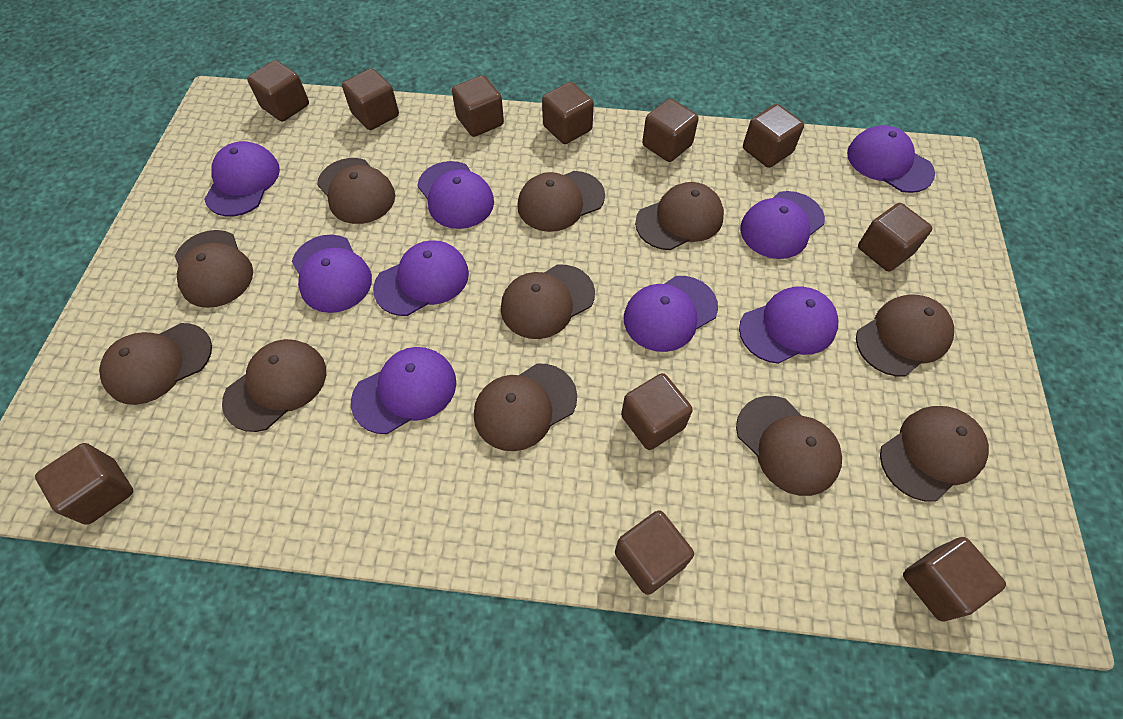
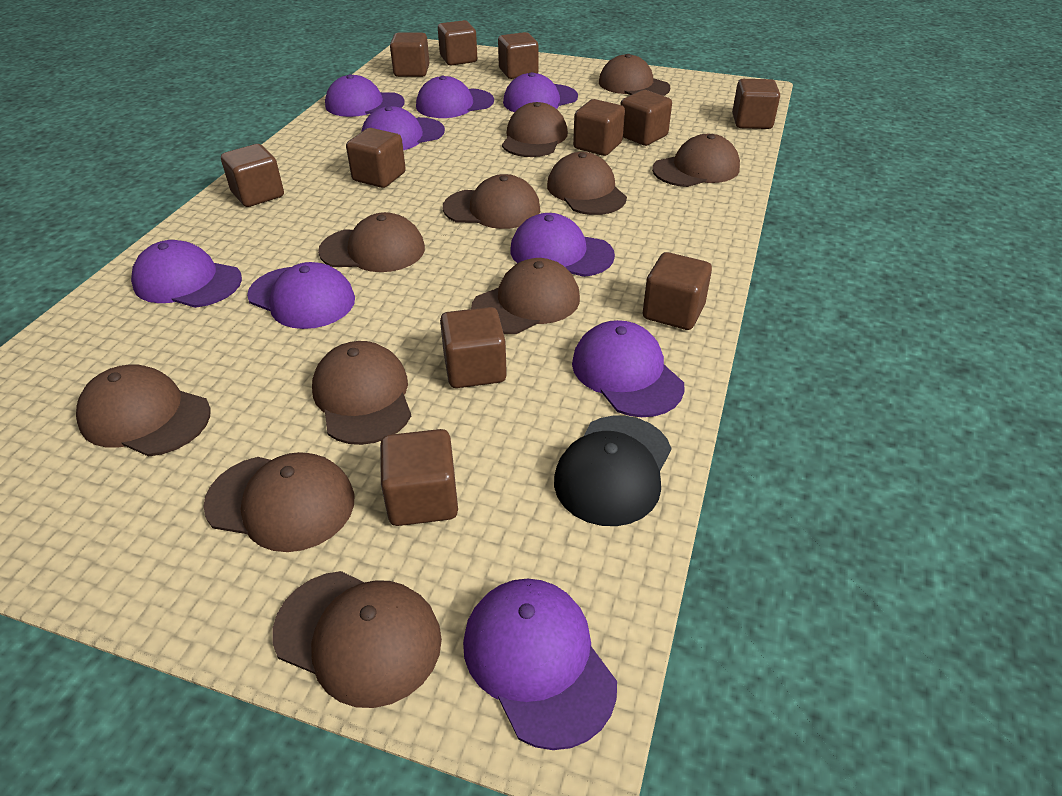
black cap: none = 0 -> [554,415,671,526] = 1

